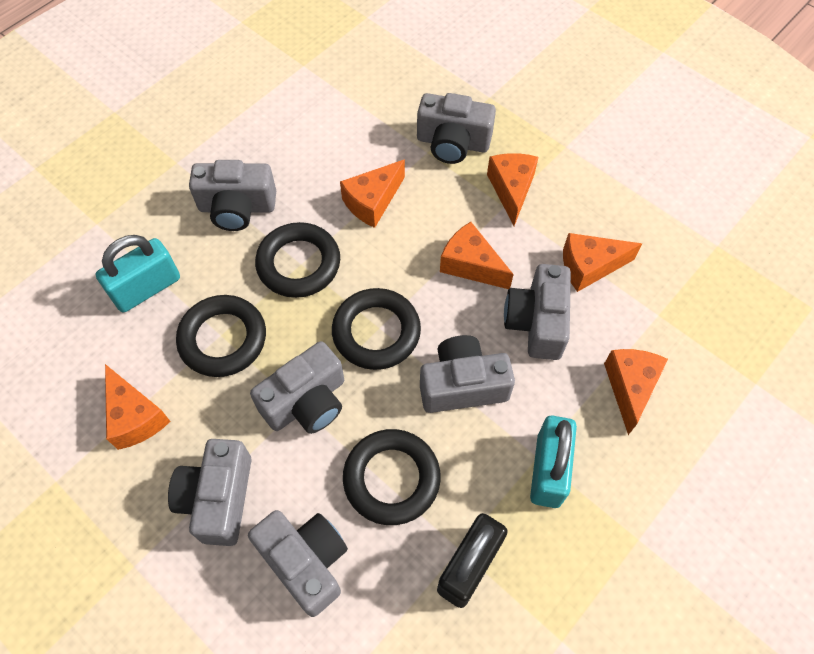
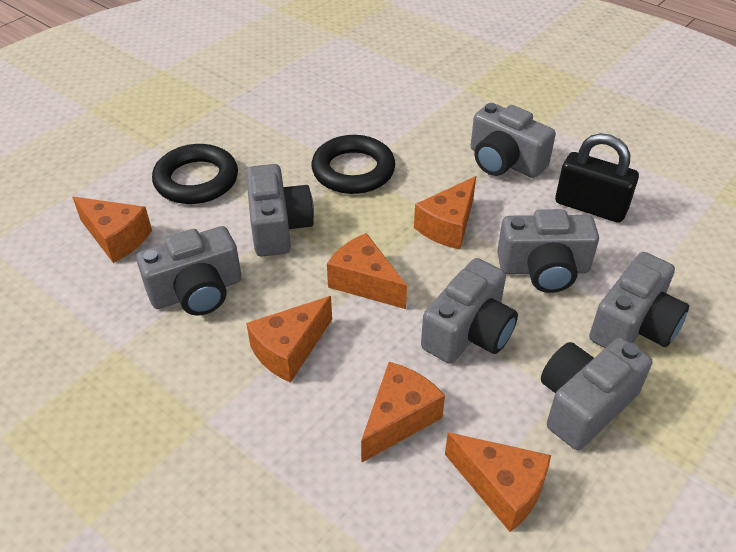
black ring: [176,295,266,377] [255,222,340,298] [332,288,421,370] [343,429,441,525] = 4 -> [152,144,238,204] [312,135,395,194] = 2
turquoise padlock: [95,235,180,312] [530,415,577,508] = 2 -> none = 0

